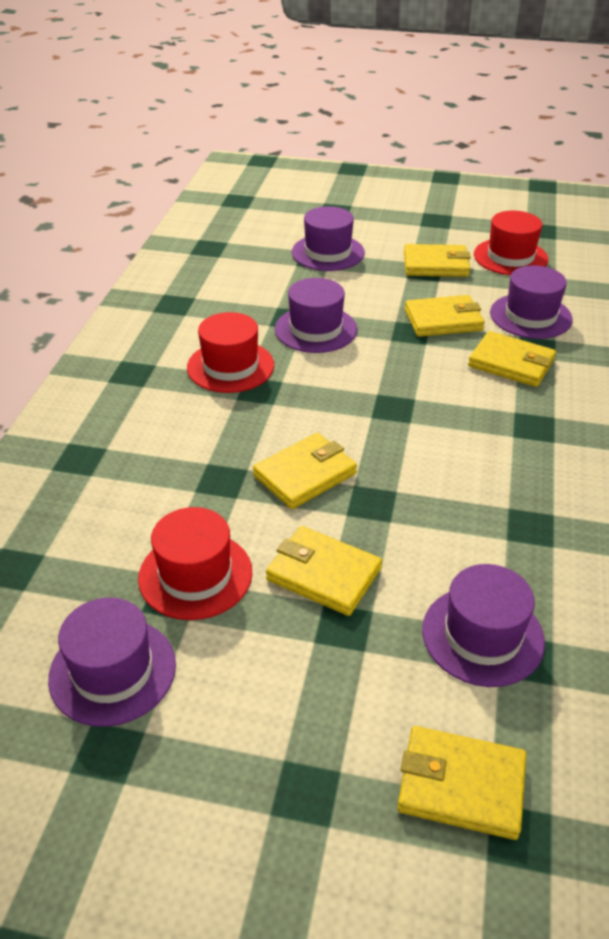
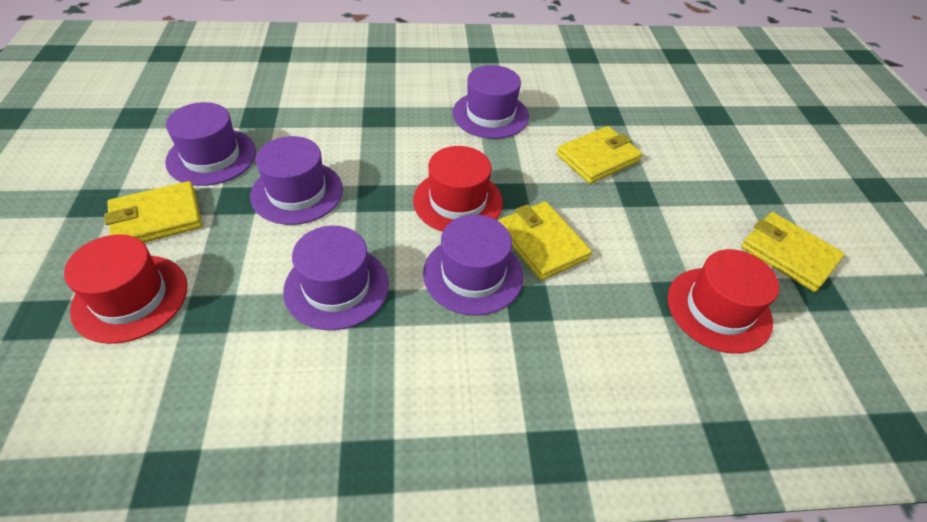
yellow wallet: [253,433,357,509] [266,526,382,616] [397,726,526,840] [404,244,471,277] [405,295,485,337] [468,331,556,387] = 6 -> [104,181,202,243] [498,201,592,280] [557,126,643,184] [741,212,845,292] = 4

